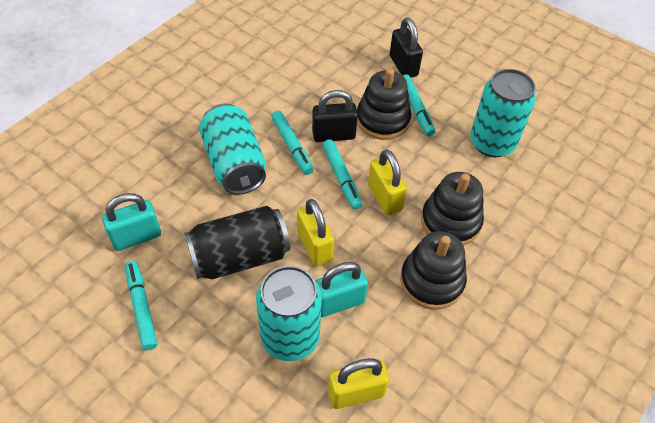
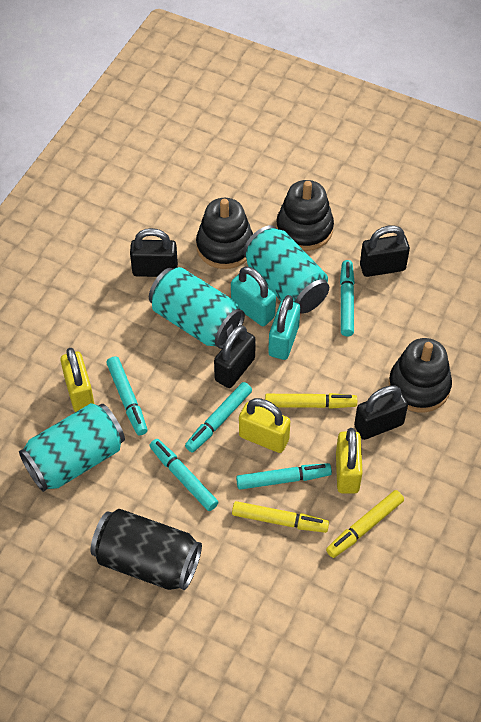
black padlock: [312,90,358,142] [390,17,423,78] = 2 -> [130,228,178,277] [214,325,256,388] [354,385,408,440] [360,225,410,277] = 4
turquoise marker: [125,261,157,350] [271,111,314,175] [322,139,362,210] [403,75,435,136] = 4 -> [106,356,148,435] [150,439,218,511] [185,382,252,453] [236,463,332,490] [340,260,355,336] = 5
yellow marker: none = 0 -> [232,501,329,533] [265,393,357,409] [326,490,404,558] = 3

